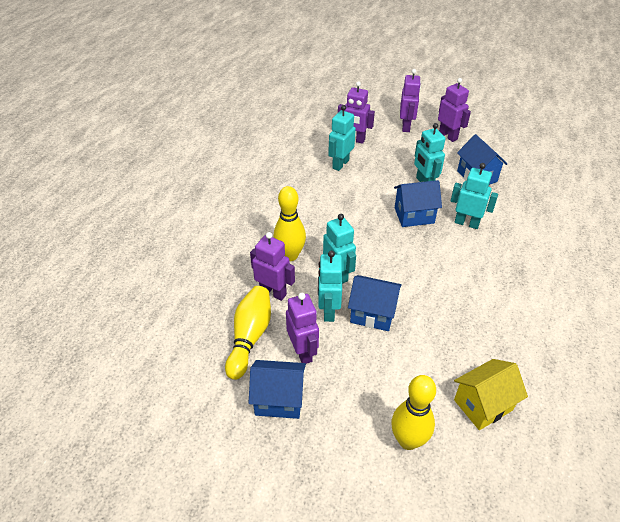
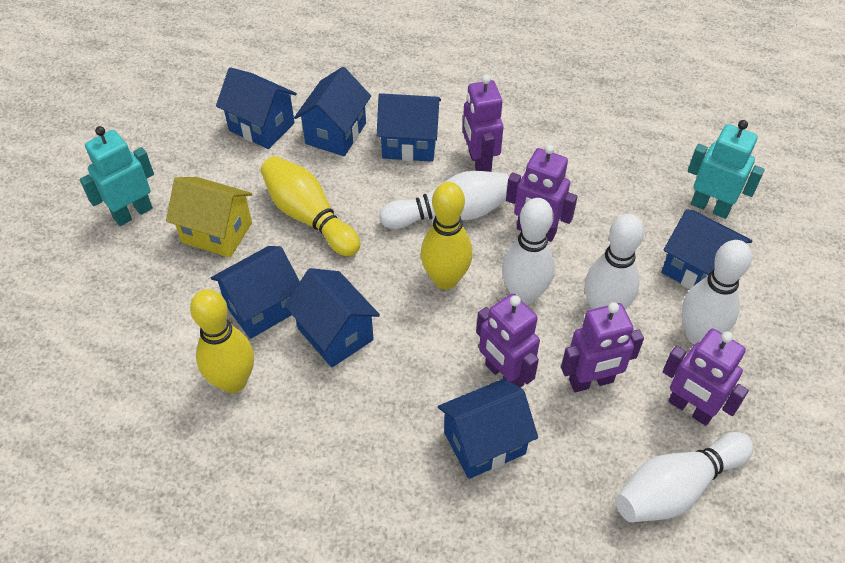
blue house: [249,360,306,419] [348,275,402,331] [394,180,442,227] [457,134,507,185] = 4 -> [211,246,300,339] [216,67,297,149] [284,268,380,368] [294,67,371,156] [377,93,441,162] [438,379,538,479] [661,209,752,289] = 7
turquoise robot: [318,251,342,322] [323,214,356,284] [328,105,356,171] [414,123,445,182] [451,163,498,229] = 5 -> [80,126,154,226] [688,120,765,219] = 2
white bowling pin: none = 0 -> [380,171,509,229] [502,198,555,305] [585,214,644,309] [616,432,754,522] [681,240,752,344] = 5

